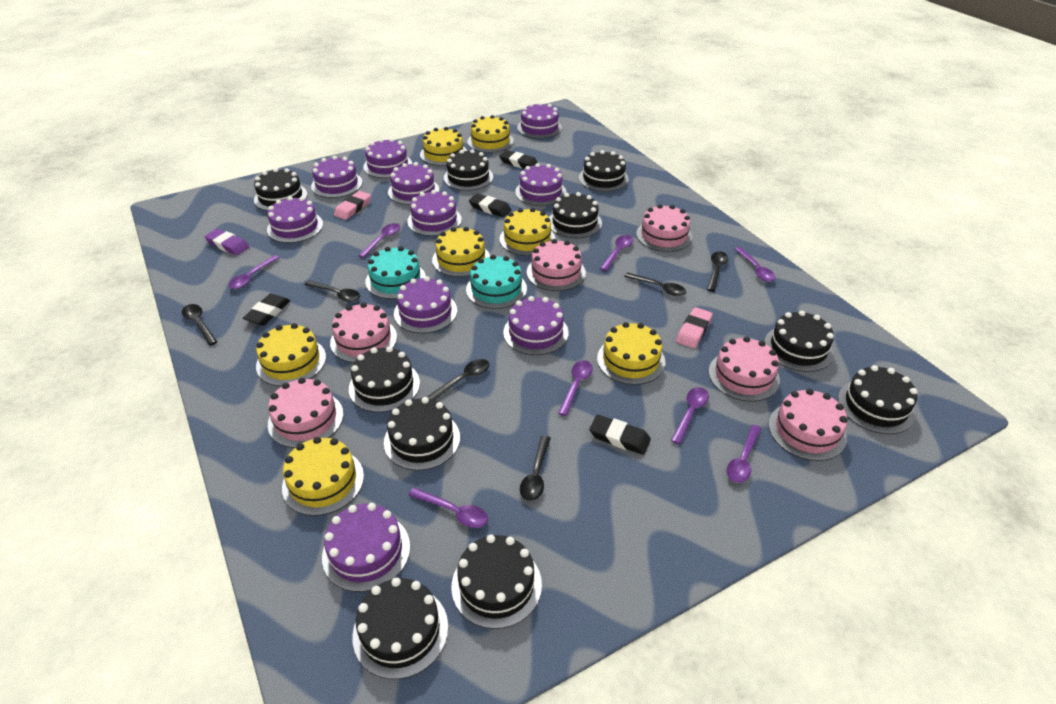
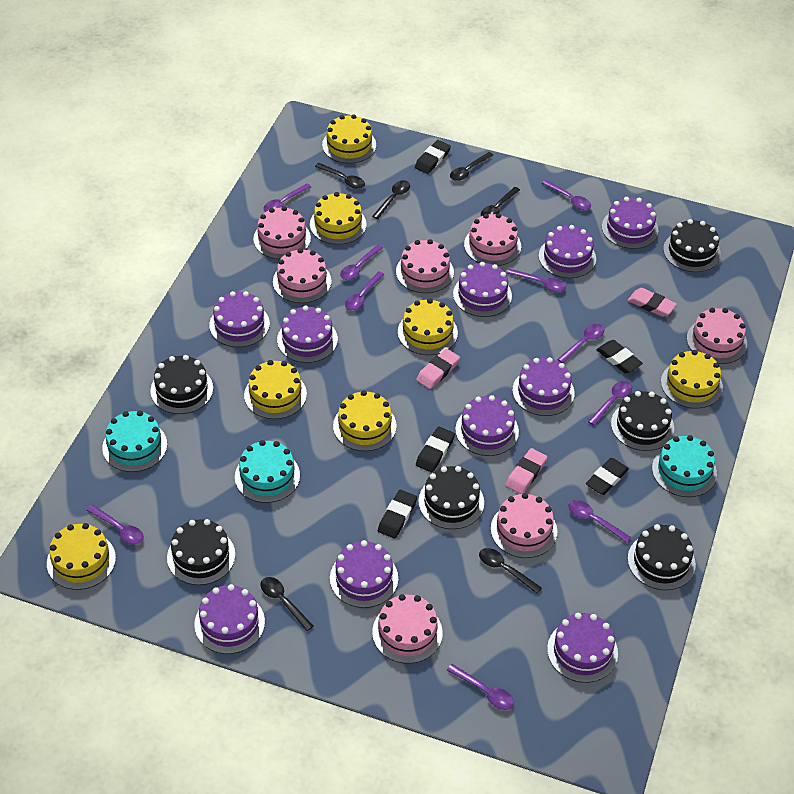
black cake: [254,168,307,211] [349,346,420,412] [352,577,448,679] [384,397,460,471] [443,149,493,191] [451,534,542,629] [549,192,602,238] [579,150,629,192] [764,311,834,372] [838,365,918,434] = 10 -> [150,355,213,414] [167,519,235,585] [418,466,484,529] [611,391,674,451] [628,524,696,590] [663,219,721,272] = 6
black eraser: [243,294,290,325] [469,193,511,217] [499,150,538,169] [589,415,651,455] = 4 -> [378,490,417,539] [415,140,451,174] [416,426,455,473] [586,458,629,495] [596,340,643,373] = 5
pink cake: [268,378,343,448] [330,302,397,363] [527,239,586,291] [636,204,692,252] [709,337,780,402] [769,389,848,461] = 6 -> [253,206,311,259] [273,248,332,303] [372,594,443,664] [396,239,454,293] [464,213,521,266] [491,493,558,558] [687,308,747,364] = 7
pink eraser: [334,191,371,220] [676,307,713,348] = 2 -> [416,348,460,389] [506,448,547,494] [628,288,677,317] = 3
purple eraser: [205,229,249,255] = 1 -> none = 0
purple spoon: [228,255,279,289] [358,223,400,258] [409,487,488,528] [558,360,593,416] [600,235,633,271] [671,387,709,445] [726,425,761,483] [735,247,776,282] = 8 -> [87,505,144,545] [263,183,311,212] [340,244,383,280] [345,271,384,311] [447,664,514,710] [506,268,566,292] [542,180,591,210] [557,324,605,364] [568,500,632,543] [588,381,632,426] = 10
turquoise cake: [365,246,426,299] [466,255,527,309] = 2 -> [102,411,167,472] [235,440,300,503] [652,435,717,497] = 3

